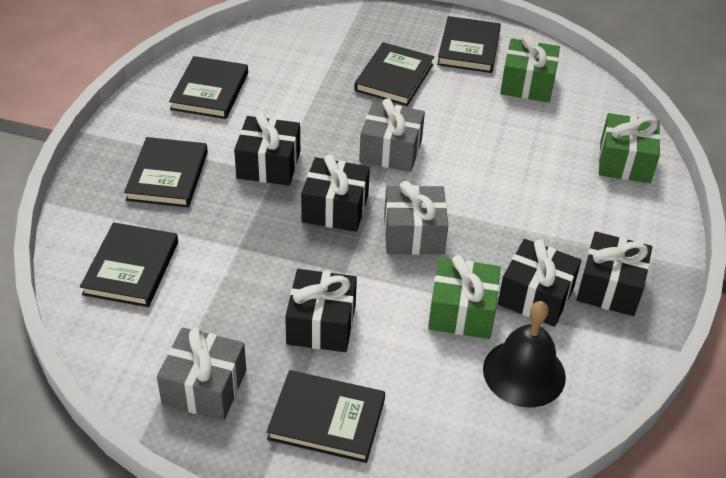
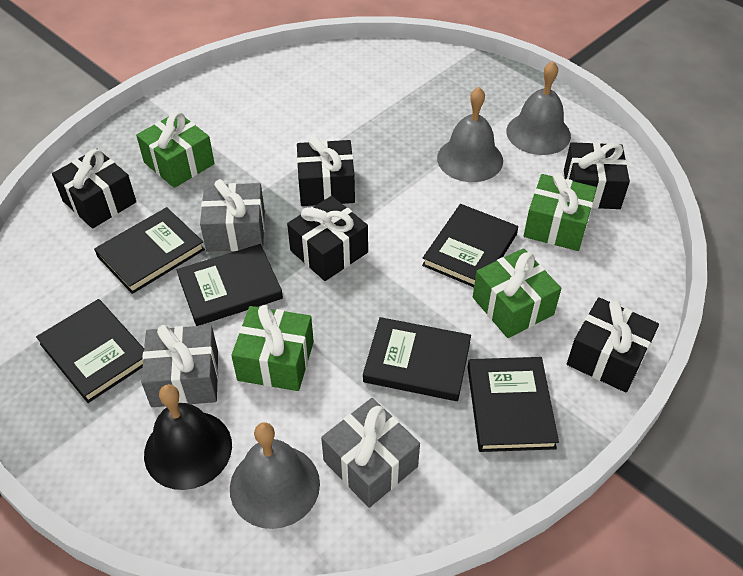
green gift: [428,255,501,339] [500,34,560,102] [599,113,661,183] = 3 -> [136,112,215,188] [231,305,314,391] [473,248,561,338] [524,172,597,251] = 4
grey bell: none = 0 -> [230,422,320,529] [437,87,503,182] [506,61,571,155] = 3

